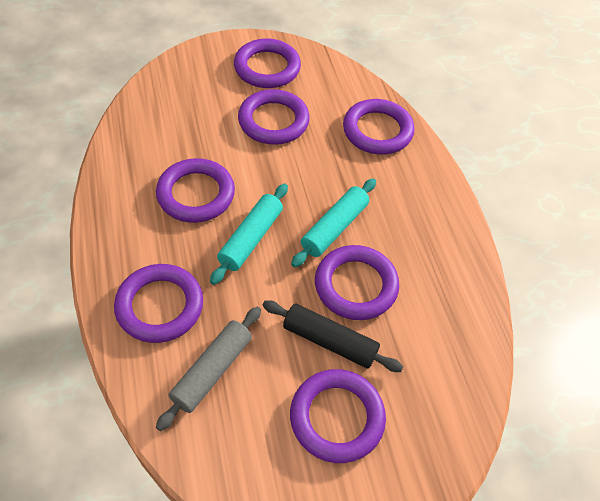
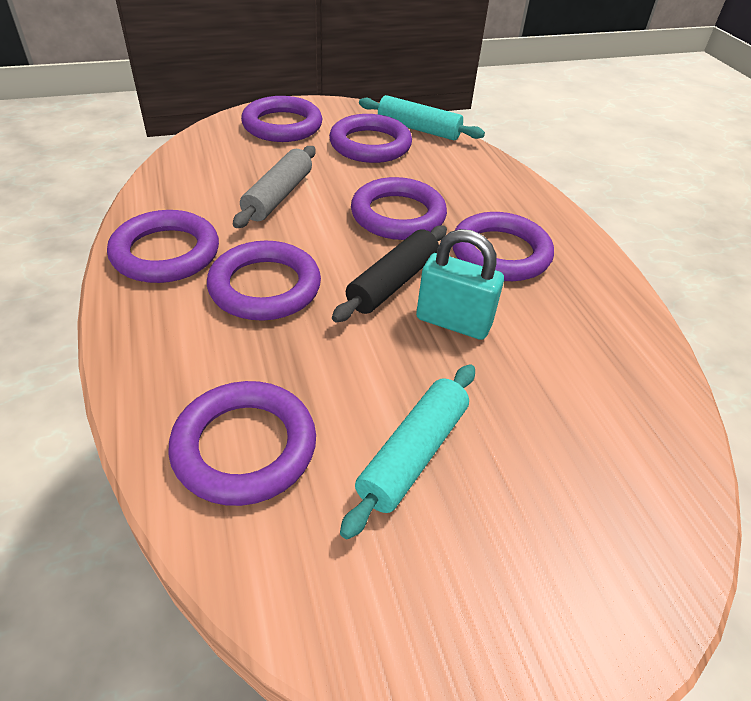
turquoise padlock: none = 0 -> [416,229,504,340] = 1

